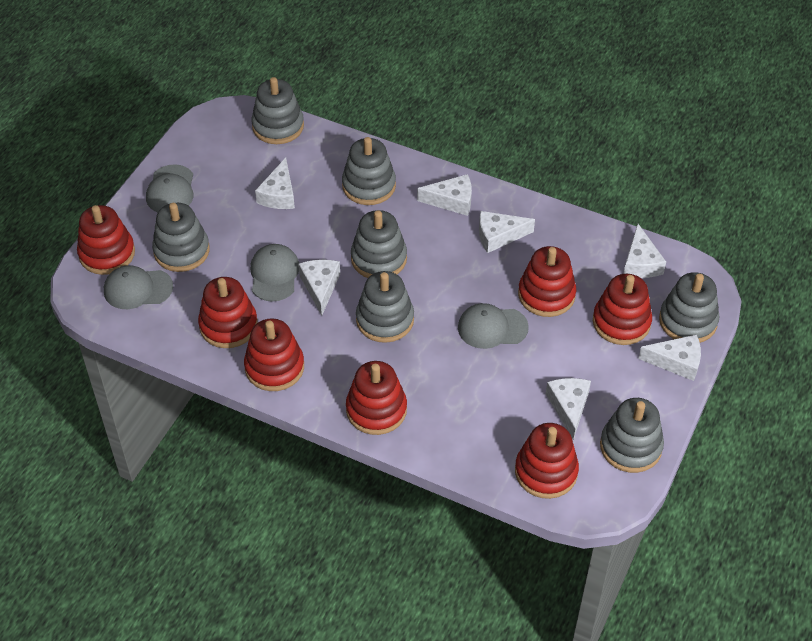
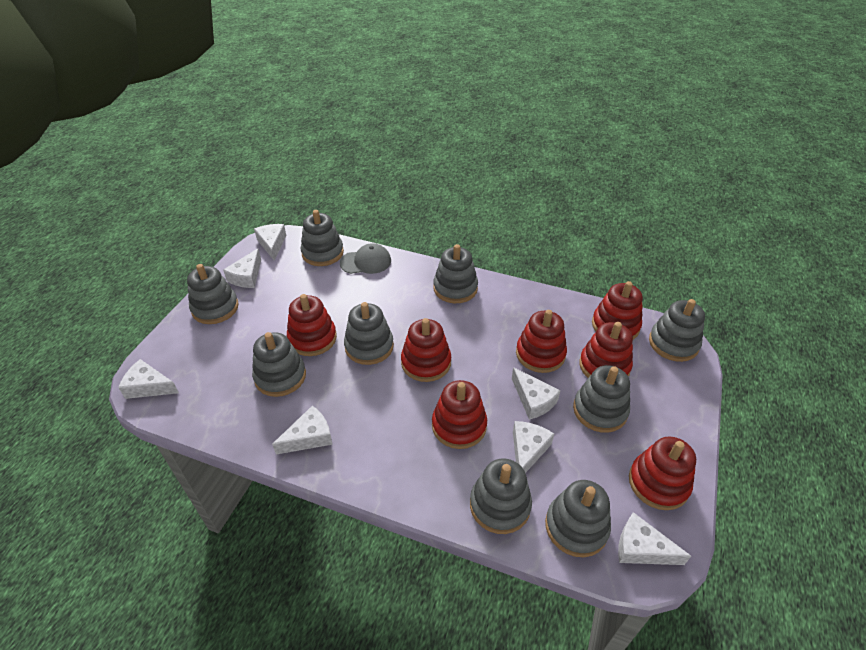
grey cap: [104,265,173,309] [146,164,193,212] [250,244,299,302] [458,303,529,349] = 4 -> [340,243,391,274] = 1
grey stacking toy: [152,203,210,272] [251,77,304,144] [342,137,396,205] [351,210,407,278] [356,271,414,343] [600,398,664,473] [659,272,719,343] = 7 -> [187,264,239,324] [252,332,306,397] [300,210,344,266] [344,302,394,365] [433,244,478,303] [470,458,532,534] [545,480,611,557] [573,365,630,433] [649,299,705,362] = 9

